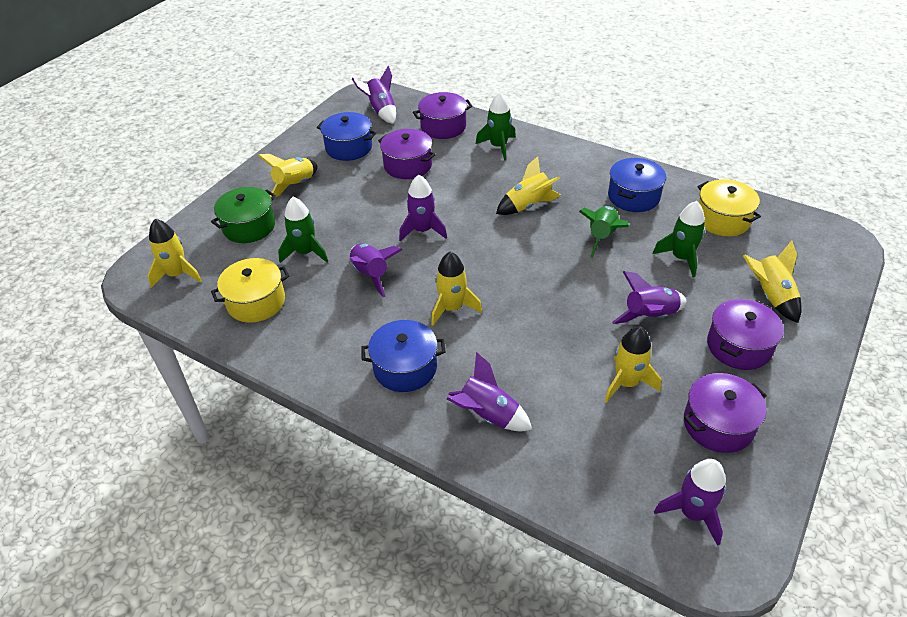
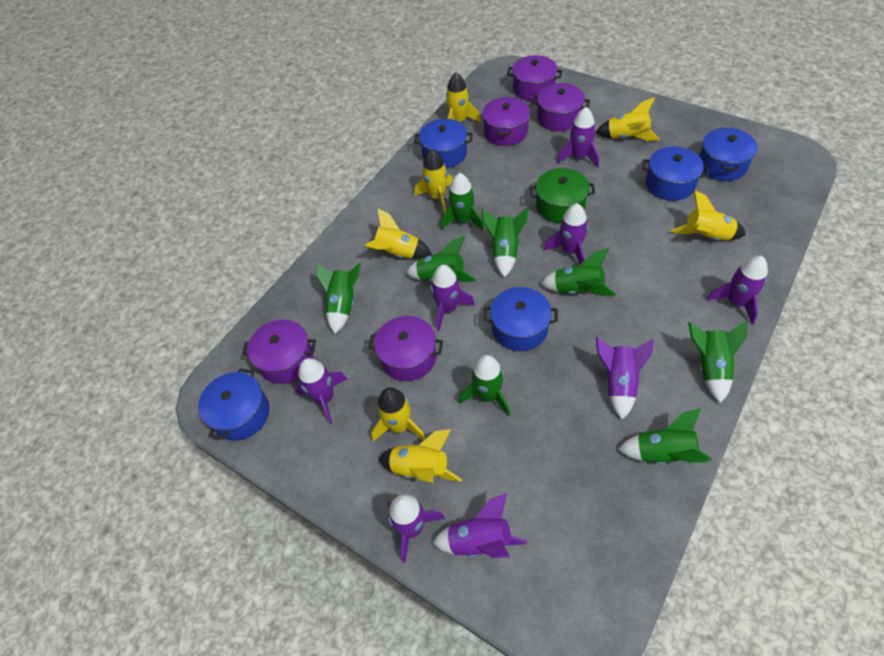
blue pot: [317,112,377,161] [361,320,445,392] [608,158,666,212] = 3 -> [198,368,270,441] [414,119,473,168] [484,287,558,351] [642,146,709,201] [699,127,758,181] = 5
green rocket: [278,197,328,263] [476,92,516,161] [579,206,629,258] [653,201,705,278] = 4 -> [316,262,361,334] [406,235,476,282] [440,173,484,231] [459,355,510,416] [482,207,529,277] [540,248,616,296] [618,408,711,464] [688,321,748,403] = 8
purple pot: [378,129,436,179] [413,92,472,139] [684,373,767,453] [707,299,784,370] = 4 -> [242,319,316,384] [368,316,443,381] [482,97,530,146] [507,55,562,101] [531,83,590,131] = 5
purple rocket: [349,243,402,297] [352,66,396,124] [399,175,447,242] [447,352,532,431] [612,271,686,324] [654,459,726,546] = 6 -> [295,358,347,424] [387,494,445,563] [430,265,475,331] [433,493,527,558] [544,203,588,264] [557,107,599,168] [596,337,654,420] [706,256,768,325] = 8
yellow pot: [211,258,289,322] [698,179,761,236] = 2 -> none = 0
yellow rocket: [147,219,202,288] [258,154,318,197] [431,251,482,326] [496,156,561,215] [605,326,661,402] [743,240,802,323] = 6 -> [365,208,432,259] [371,387,426,442] [378,429,462,483] [414,149,453,213] [446,72,481,122] [595,97,660,141] [671,190,746,241] = 7

